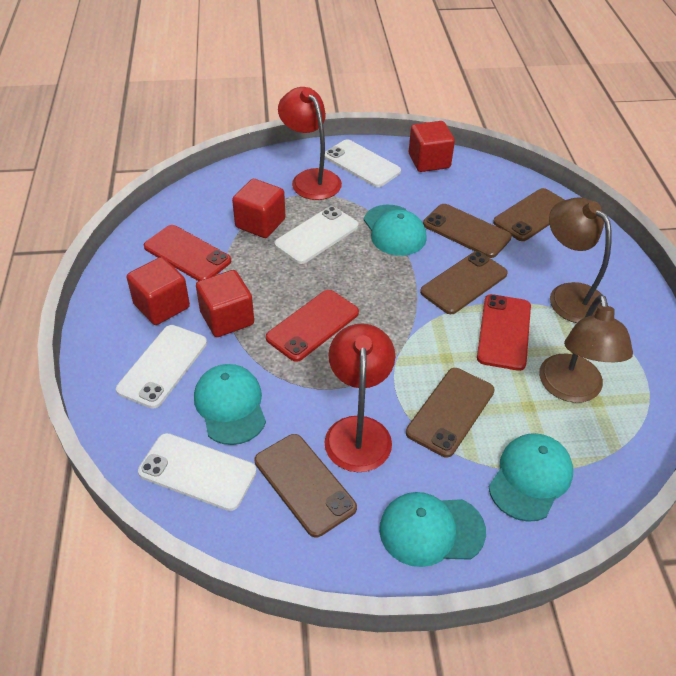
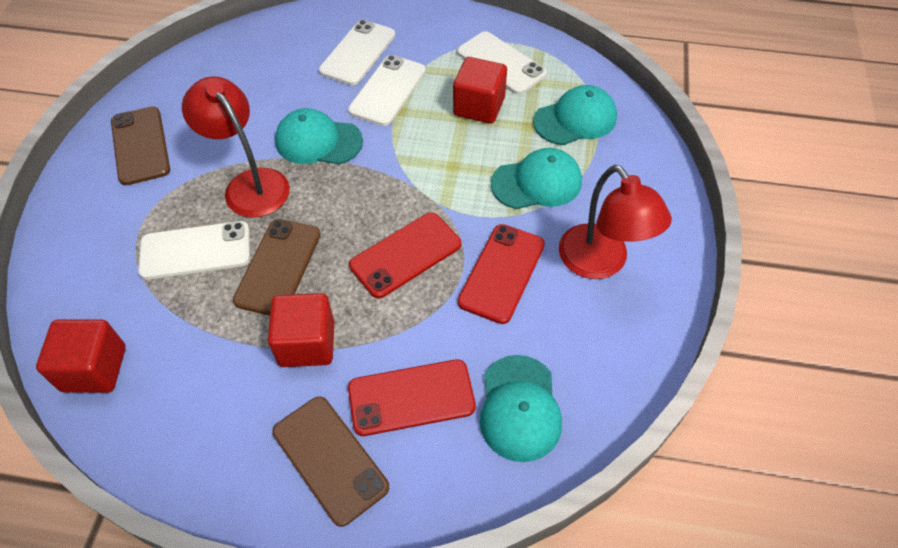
brown lamp: [539,294,633,403] [549,198,612,323] = 2 -> none = 0
brown phone: [255,434,357,537] [406,368,495,457] [420,251,508,314] [423,204,512,258] [493,188,565,241] = 5 -> [111,106,170,185] [233,219,321,316] [272,396,389,527] = 3
red cube: [127,257,190,325] [196,270,254,337] [232,179,285,238] [409,121,455,172] = 4 -> [36,319,126,393] [268,293,334,367] [453,57,507,124] = 3

